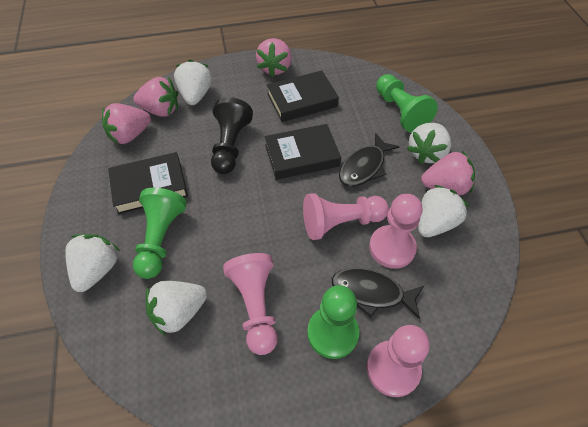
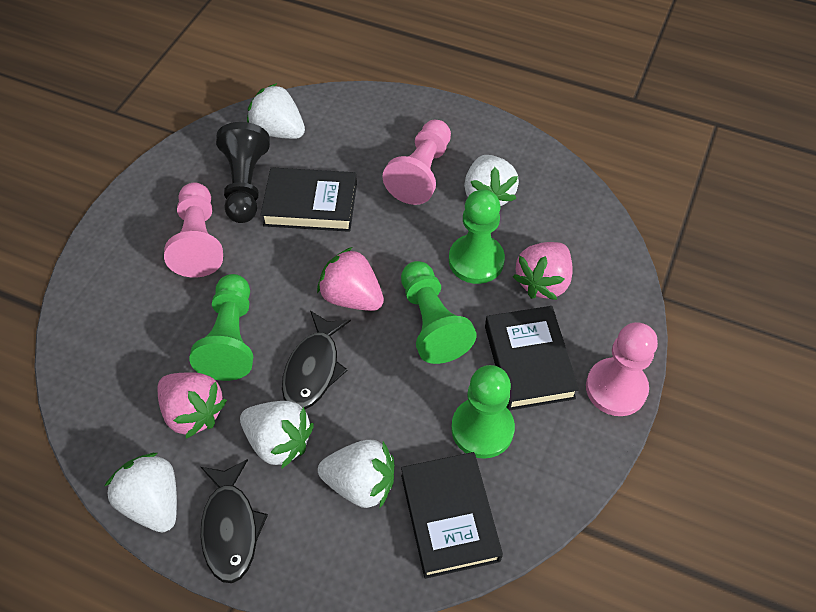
green pawn: [133,188,187,279] [307,285,359,359] [376,74,438,133] = 3 -> [189,274,253,381] [401,261,477,364] [449,189,505,284] [451,365,515,459] = 4
pink pawn: [223,253,277,355] [303,193,389,240] [367,325,430,397] [369,194,423,269] = 4 -> [164,183,223,278] [383,120,451,205] [586,322,658,416] = 3
pink strawberry: [102,103,151,144] [133,77,178,117] [256,38,292,77] [421,151,475,196] = 4 -> [158,372,227,439] [317,247,384,311] [513,242,573,300] = 3

